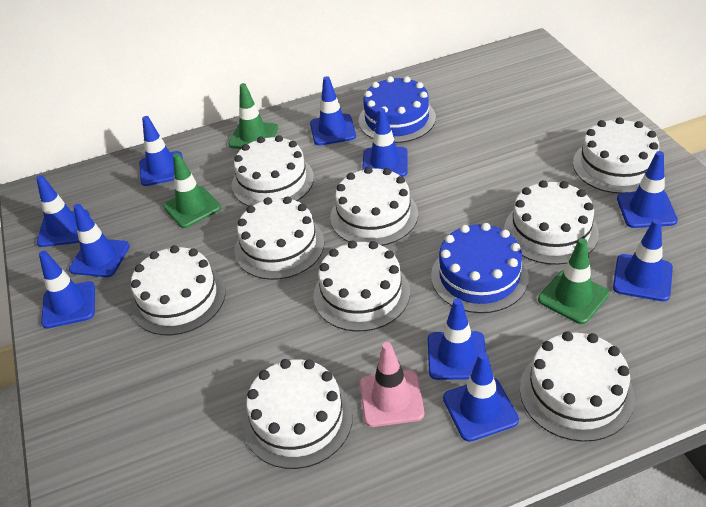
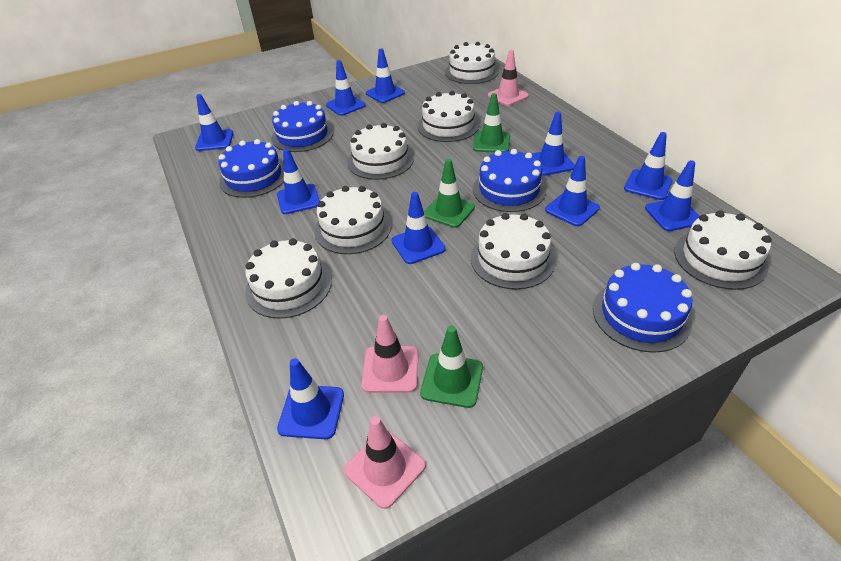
blue cake: [359,76,436,143] [431,223,529,313] = 2 -> [218,139,284,198] [271,101,334,152] [473,149,546,212] [593,263,692,353] = 4
pink traffic cone: [360,342,424,427] = 1 -> [344,416,426,509] [361,315,418,393] [488,50,529,106] = 3
white cake: [131,245,226,335] [232,135,314,206] [235,197,324,280] [243,359,353,469] [313,240,410,332] [330,167,418,246] [504,180,599,265] [520,331,635,442] [573,117,659,194] = 9 -> [245,238,332,318] [314,186,391,254] [347,123,414,180] [417,91,479,142] [445,42,499,84] [471,213,556,289] [674,210,772,290] = 7

